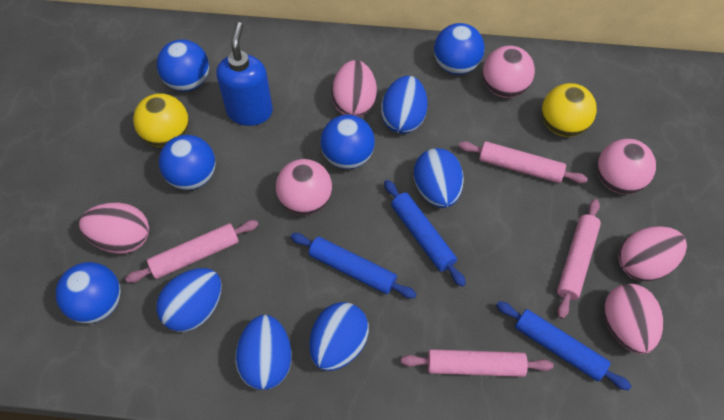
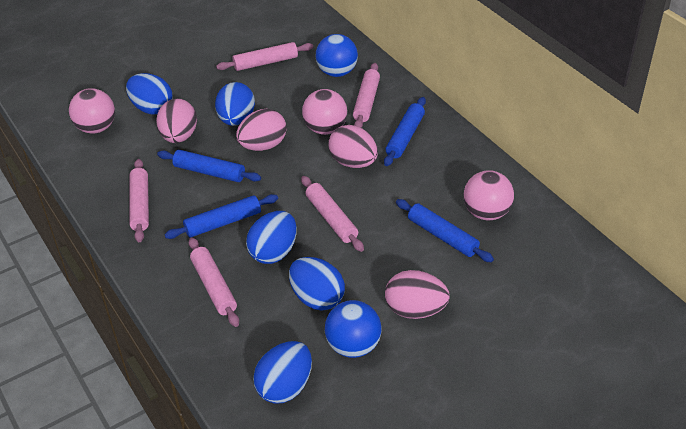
blue ball: [56,262,121,323] [157,39,209,92] [159,135,216,190] [320,115,375,169] [434,23,485,75] = 5 -> [316,34,358,77] [325,300,382,358] = 2
blue rolling pin: [291,233,417,299] [384,180,466,287] [496,301,631,391] = 3 -> [157,150,261,182] [164,194,278,239] [384,97,426,166] [396,199,494,262] = 4
blue soap dispenser: [216,22,273,126] = 1 -> none = 0
pink rolling pin: [125,220,259,283] [401,349,554,377] [459,141,588,184] [557,199,601,319] = 4 -> [129,159,149,242] [189,237,239,327] [216,42,313,71] [301,176,364,252] [353,63,380,128] = 5
yellow ball: [133,93,189,147] [542,83,597,137] = 2 -> none = 0

